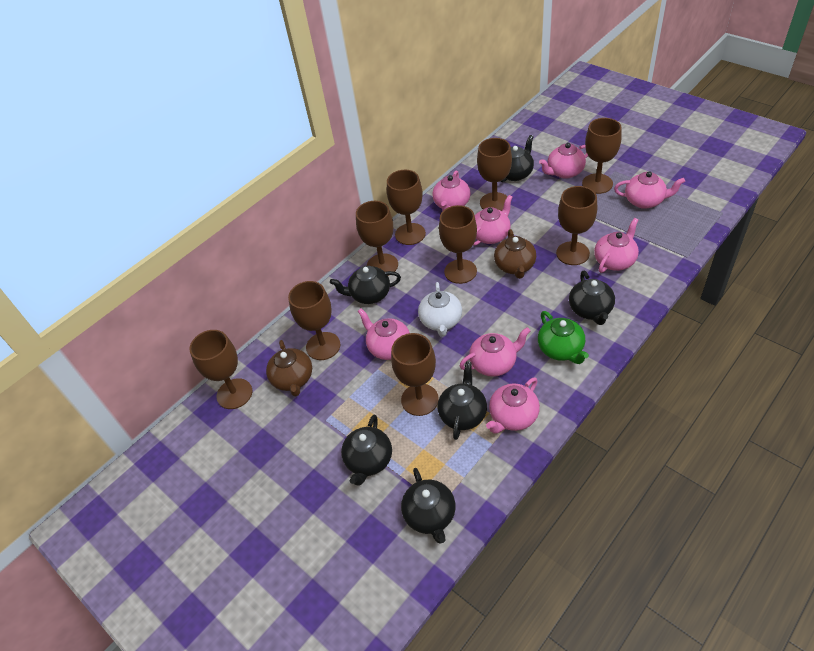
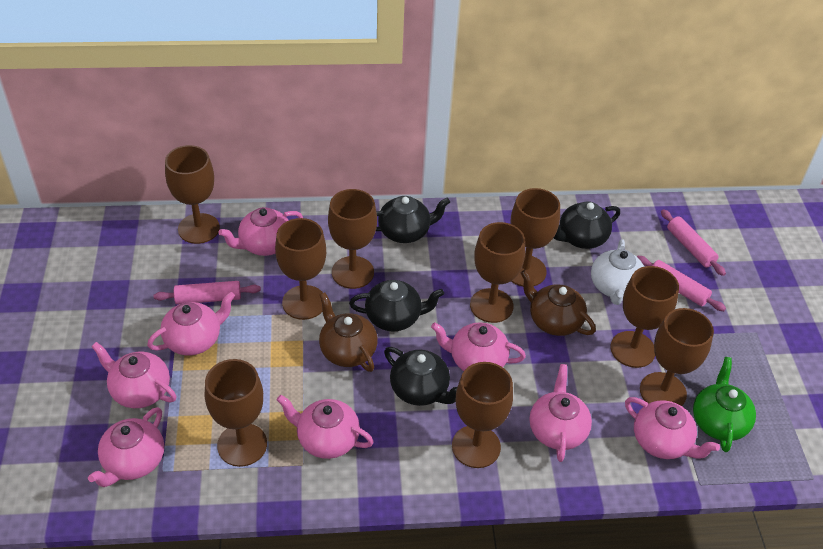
black teapot: [330,266,401,304] [341,415,392,486] [401,468,456,544] [437,362,487,440] [500,135,534,182] [569,271,615,325] = 6 -> [349,280,444,331] [376,196,450,243] [384,347,457,406] [554,201,620,249] = 4
pink rolling pin: none = 0 -> [153,281,261,305] [637,256,726,311] [661,209,726,276] = 3

